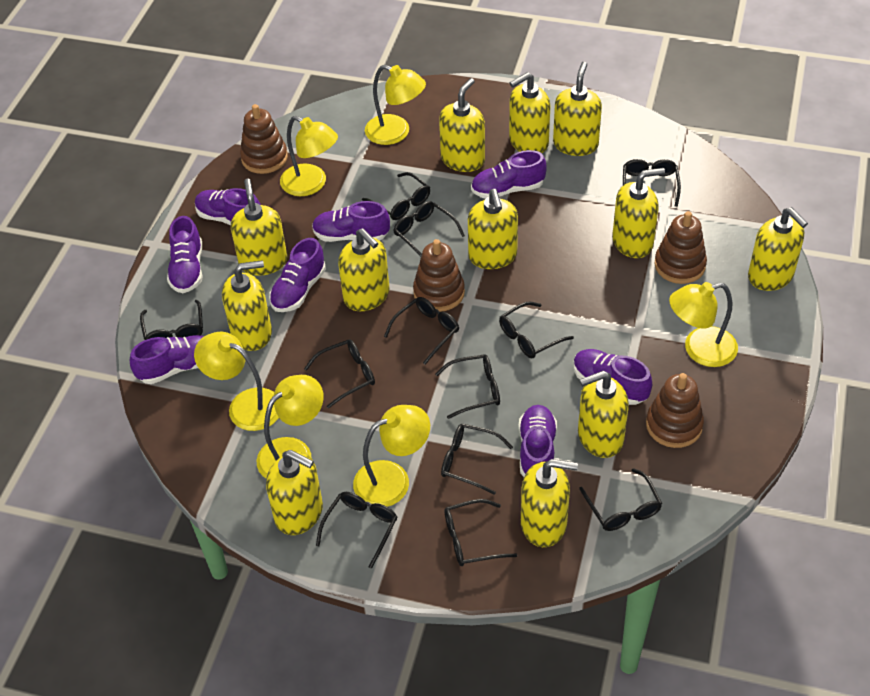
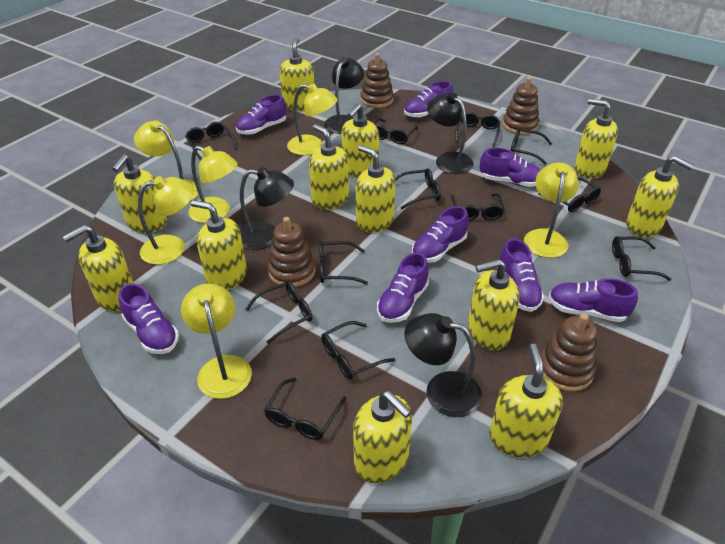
black lamp: none = 0 -> [240,167,294,250] [324,57,364,134] [404,313,482,417] [427,93,473,174] = 4

